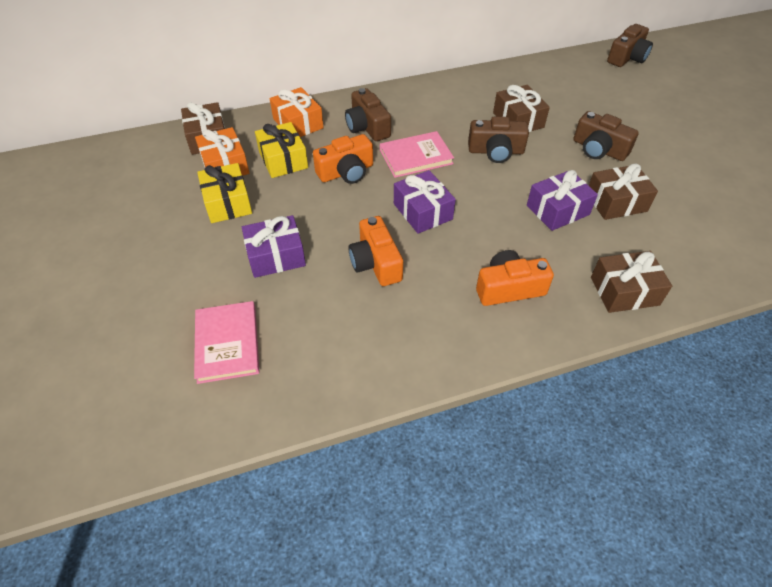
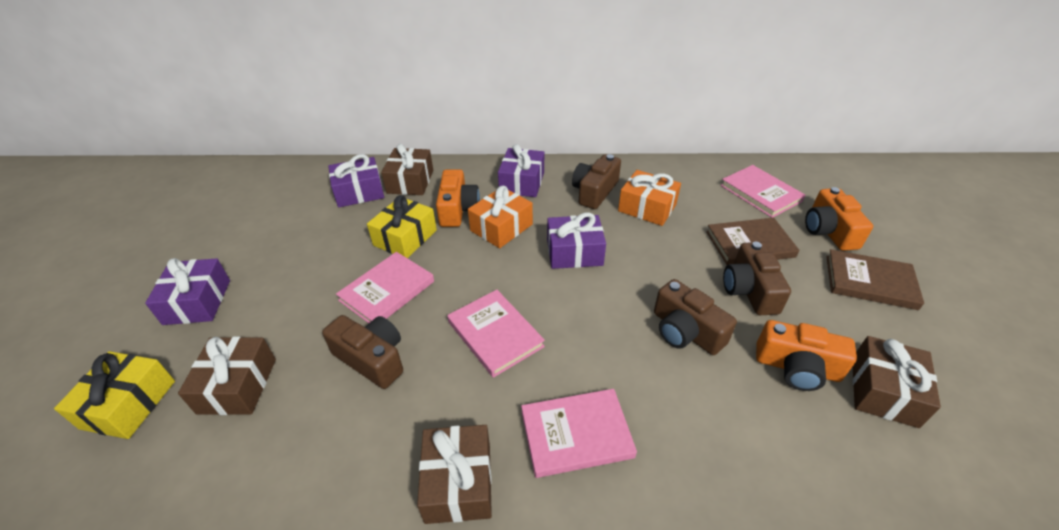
brown book: none = 0 -> [706,217,800,265] [826,249,924,310] = 2
pink book: [194,301,259,384] [380,131,454,178] = 2 -> [336,252,434,323] [447,290,545,378] [521,389,637,478] [721,165,805,218] = 4
purple gift: [242,215,306,278] [394,170,456,234] [527,170,598,231] = 3 -> [145,258,230,325] [328,154,384,207] [498,144,544,197] [547,212,606,269] = 4

